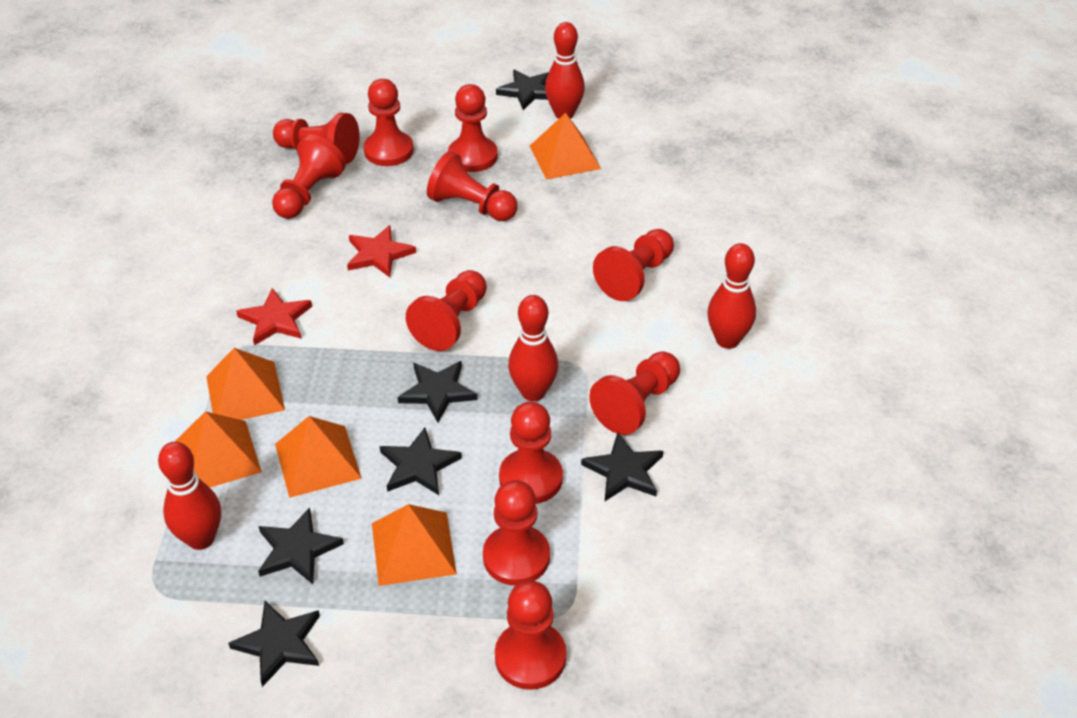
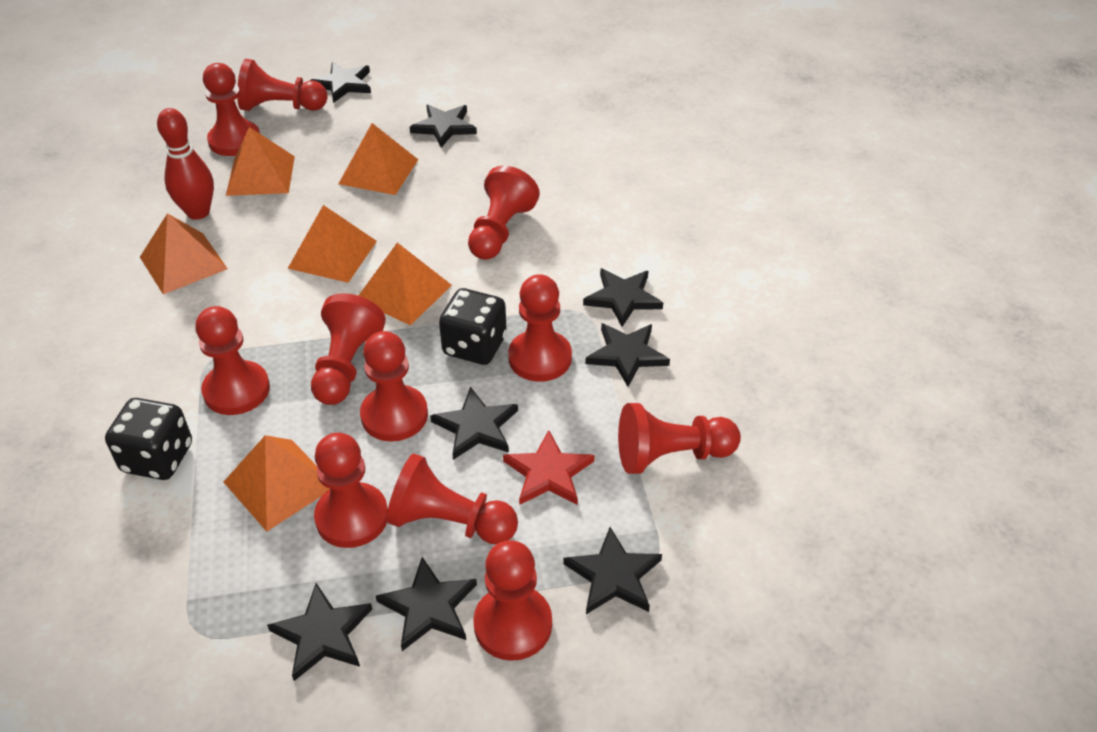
black dice: none = 0 -> [105,398,192,480] [439,288,507,365] = 2
black star: [228,601,320,687] [258,507,344,584] [380,427,462,495] [398,361,478,422] [496,69,549,110] [581,432,663,501] = 6 -> [267,583,372,681] [310,62,371,103] [376,557,477,651] [410,105,477,148] [430,387,518,460] [563,527,662,614] [583,268,663,327] [585,323,670,387] = 8
orange pyramid: [175,411,262,487] [206,348,285,420] [275,416,362,498] [372,504,457,586] [530,113,601,180] = 5 -> [140,213,228,294] [224,435,330,532] [226,127,295,196] [287,205,377,283] [339,123,418,195] [358,243,452,326] = 6
red bowling pin: [158,442,221,550] [508,295,558,401] [545,22,585,119] [707,243,756,349] = 4 -> [157,108,214,220] = 1
red star: [236,288,312,345] [347,225,416,277] = 2 -> [503,430,594,505] = 1

